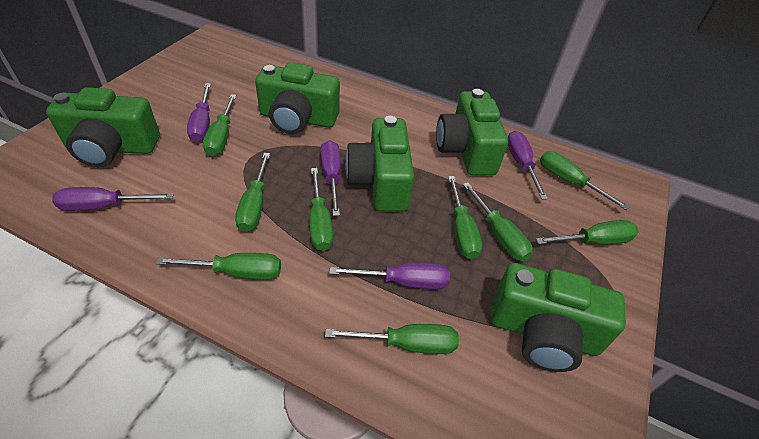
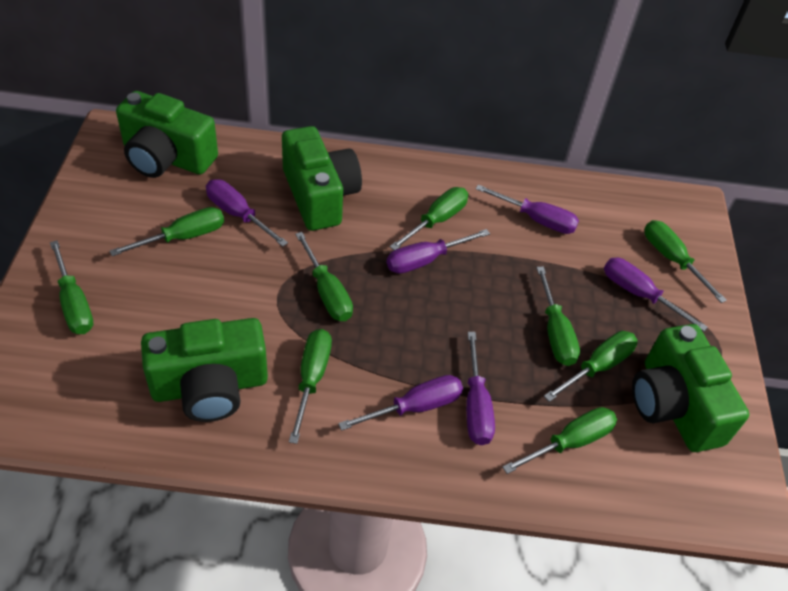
green camera: [46,87,160,167] [255,62,340,134] [345,116,414,211] [436,89,508,176] [491,263,626,372] = 5 -> [116,91,218,178] [141,318,268,422] [282,126,362,231] [632,324,749,452] = 4
purple screwdriver: [52,187,174,211] [187,83,211,142] [321,140,341,216] [329,262,450,289] [508,131,548,200] = 5 -> [206,179,288,247] [338,375,463,431] [387,229,490,274] [466,332,495,445] [476,184,579,234] [604,258,708,332] = 6

